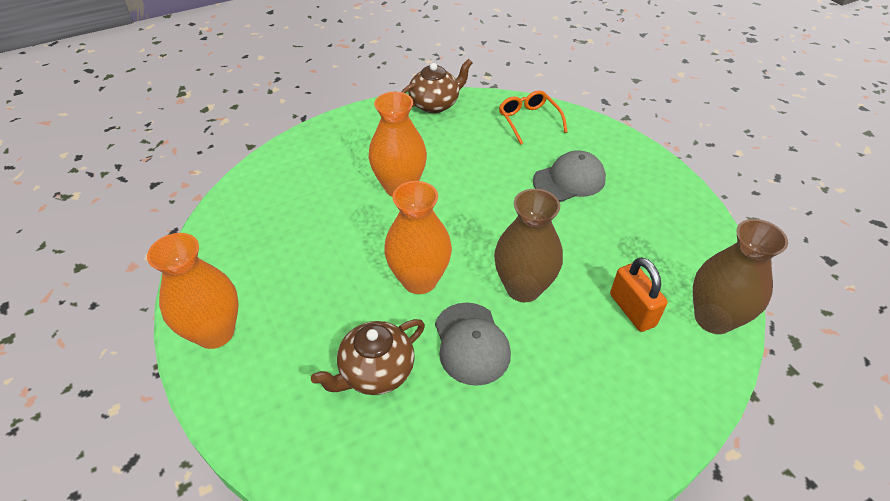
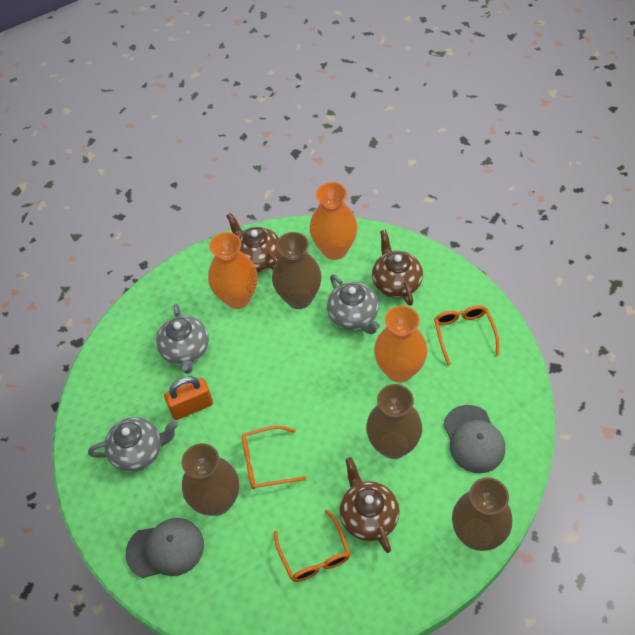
brown teapot: [311,319,425,395] [401,59,473,113] = 2 -> [226,213,281,272] [339,457,400,553] [372,229,423,306] = 3
brown vase: [494,188,563,302] [693,219,788,334] = 2 -> [182,443,239,516] [272,232,321,309] [366,384,422,459] [452,477,512,551] = 4
grey teapot: none = 0 -> [88,417,178,472] [156,304,209,374] [327,274,380,334] = 3
orange glasses: [499,90,567,145] = 1 -> [242,426,306,489] [274,510,351,582] [434,305,499,366] = 3

